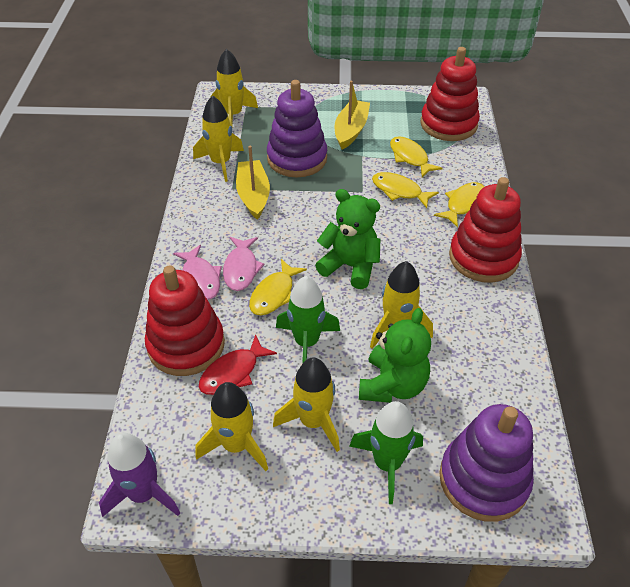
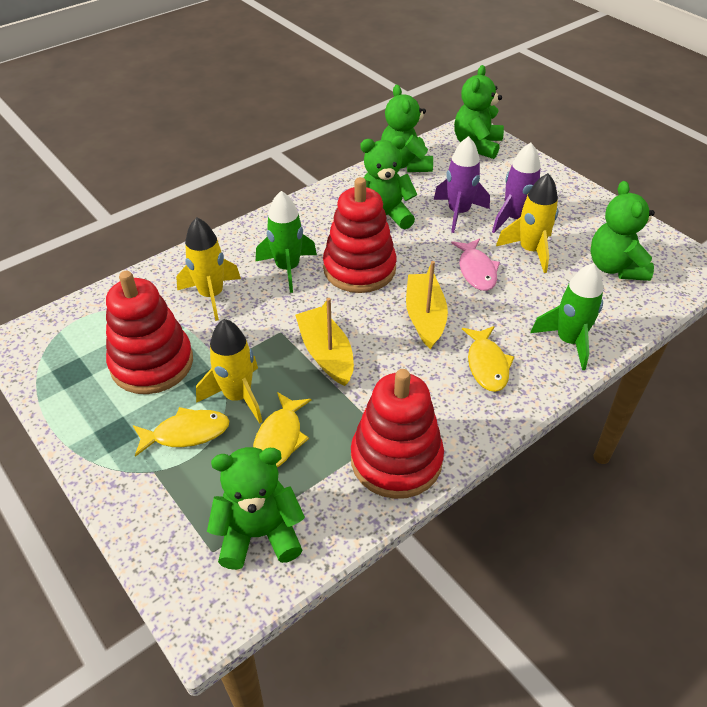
green teddy bear: [315,189,380,289] [359,308,431,403] = 2 -> [207,447,305,570] [360,136,417,230] [381,85,433,172] [454,65,504,159] [590,181,655,281] = 5
pink fish: [173,245,222,300] [223,237,265,291] = 2 -> [451,239,500,291] = 1
purple rocket: [99,433,180,517] = 1 -> [434,136,490,233] [492,143,541,233] = 2
purple stacking toy: [267,80,327,177] [439,404,534,522] = 2 -> none = 0
red fish: [199,334,277,395] = 1 -> none = 0
yellow fish: [249,259,307,315] [372,172,439,208] [390,136,443,177] [434,182,485,228] = 4 -> [133,407,229,457] [253,392,312,467] [462,326,514,392] = 3
yellow rocket: [193,95,244,182] [196,382,268,471] [211,49,258,126] [273,358,340,452] [370,261,433,349] = 5 -> [176,217,241,321] [196,319,263,424] [496,173,558,273] = 3

